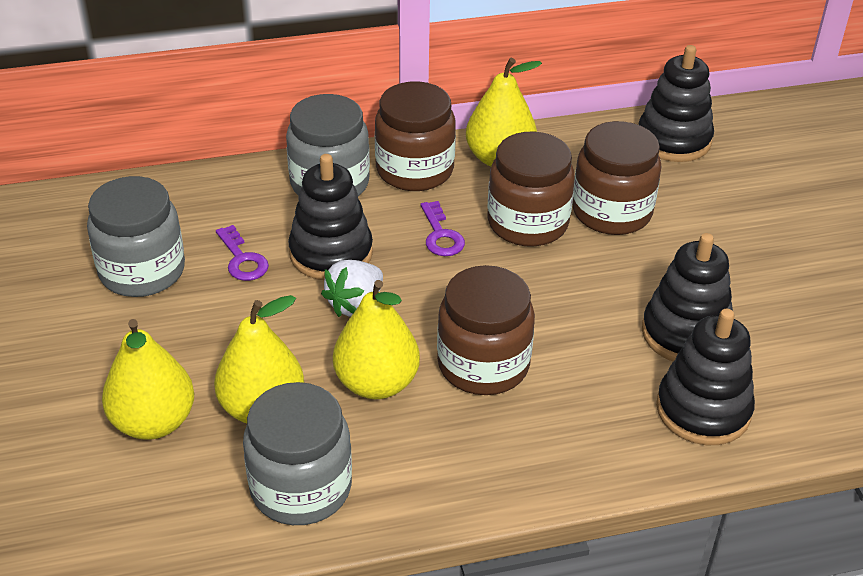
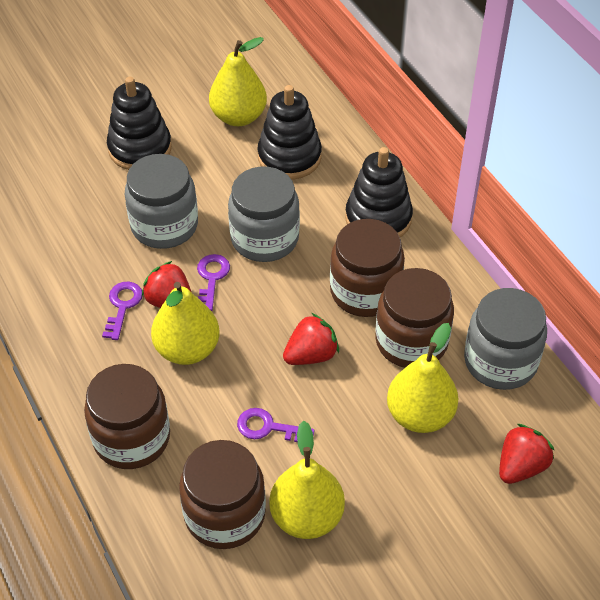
black stacking toy: [288,154,373,280] [639,45,714,162] [642,233,733,362] [656,309,755,445] = 4 -> [107,77,172,170] [257,85,322,180] [345,147,413,237] = 3
purple key: [216,225,269,281] [420,201,465,256] = 2 -> [102,282,142,340] [197,254,230,311] [237,408,315,442] = 3
red strawberry: none = 0 -> [142,261,192,308] [283,313,339,365] [499,424,554,484] = 3
white strawberry: [321,260,383,317] = 1 -> none = 0

